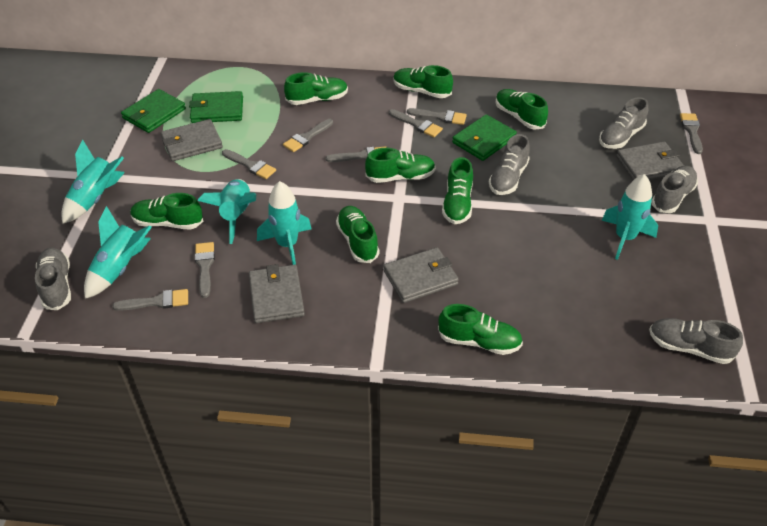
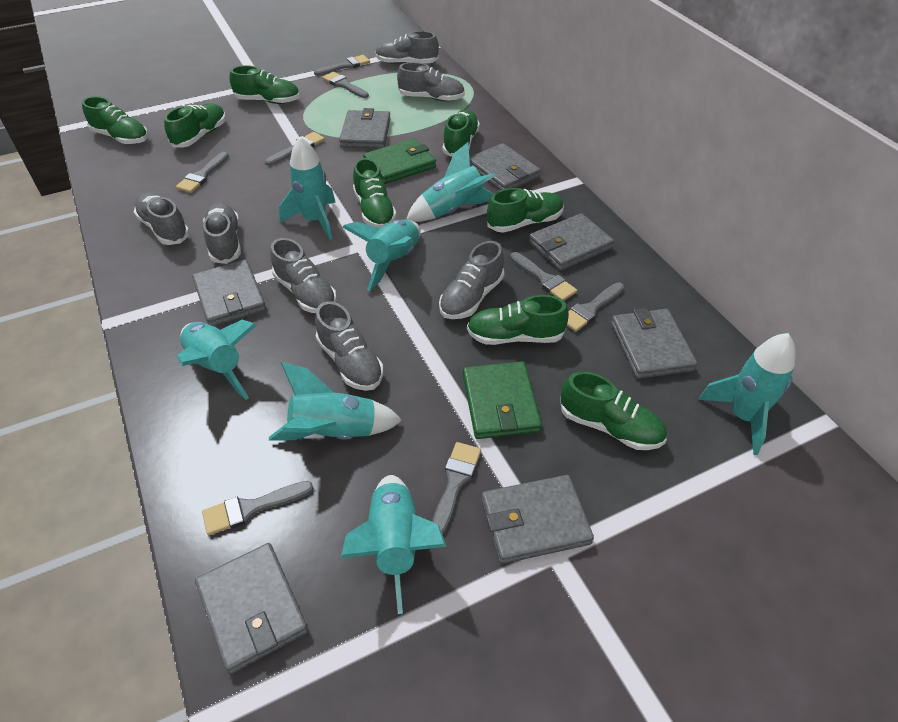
green wallet: [121,89,186,133] [189,91,243,123] [452,114,517,161] = 3 -> [363,138,436,184] [463,361,542,439] = 2
grey shoe: [35,248,71,310] [489,134,530,195] [599,97,648,149] [649,318,743,364] [651,166,698,213] = 5 -> [134,192,190,245] [203,202,241,264] [270,238,337,313] [315,301,383,391] [375,31,439,64] [397,62,465,102] [439,241,504,319] = 7
grey wallet: [161,119,223,161] [249,264,305,323] [383,247,459,303] [616,142,684,180] = 4 -> [192,259,266,326] [195,543,308,674] [339,108,391,148] [469,143,541,190] [481,475,594,564] [529,213,614,271] [611,308,697,379] = 7
turquoise rocket: [61,140,125,224] [84,206,152,299] [198,179,256,244] [257,181,311,265] [601,174,658,260] = 5 -> [177,320,257,400] [269,362,402,441] [279,137,336,240] [341,475,446,614] [342,220,420,291] [406,142,497,222] [698,333,795,455] = 7

